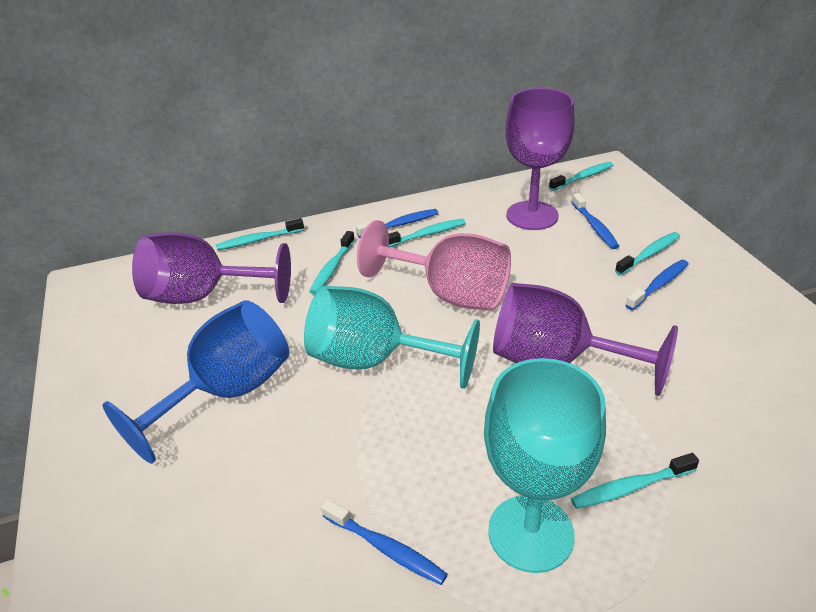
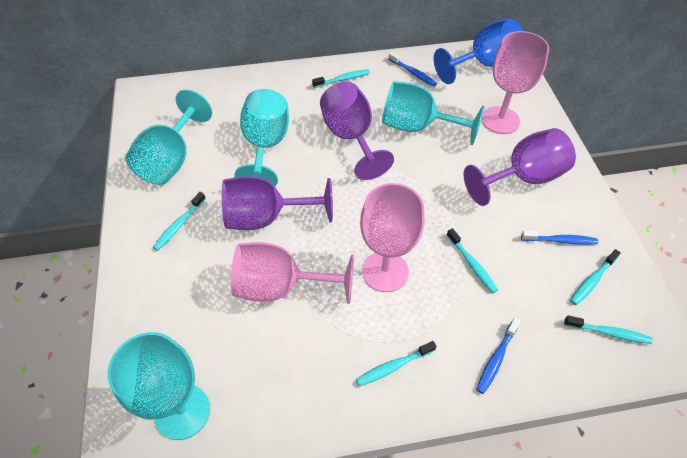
blue toothbrush: [321,499,448,585] [356,209,438,238] [572,193,619,249] [625,260,688,310] = 4 -> [389,52,437,86] [476,318,520,394] [521,231,598,245] = 3
pink goblet: [357,220,511,311] = 1 -> [231,242,354,304] [360,183,424,292] [482,31,549,134] = 3
turquoise goblet: [304,286,480,389] [484,358,606,573] = 2 -> [108,332,210,440] [125,89,212,185] [234,89,289,186] [382,81,485,145] = 4

